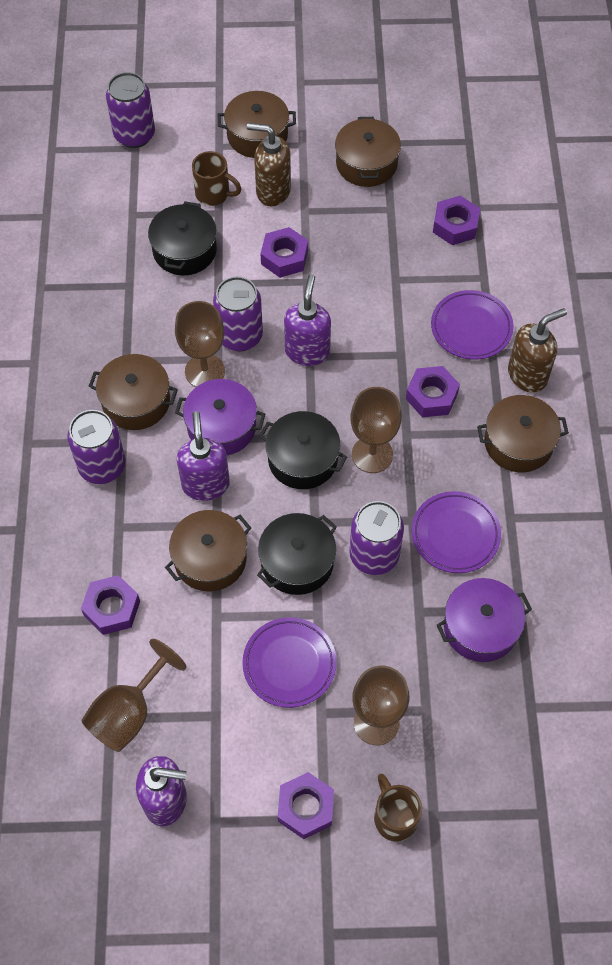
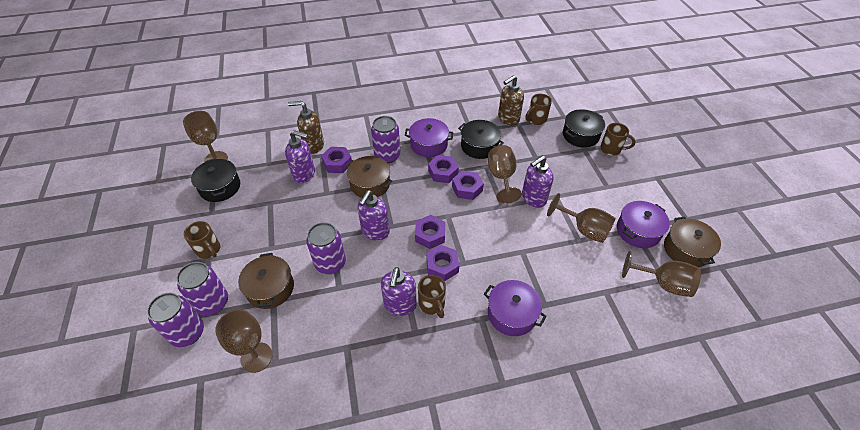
brown goblet: [81,639,187,752] [175,301,225,387] [350,387,402,473] [352,665,409,745] = 4 -> [183,111,228,162] [215,309,273,373] [488,145,522,204] [547,193,615,243] [622,251,701,297] = 5
brown mug: [192,151,241,206] [374,774,422,842] = 2 -> [184,221,220,259] [418,275,446,318] [525,94,552,125] [600,123,636,156] = 4
brown pot: [89,354,178,430] [165,510,251,591] [218,91,296,158] [335,117,401,187] [477,395,569,472] = 5 -> [238,253,294,309] [346,156,392,198] [664,217,721,267] = 3
purple plate: [242,617,337,708] [412,491,501,573] [431,290,514,360] = 3 -> none = 0
purple pot: [175,379,265,455] [437,578,532,662] = 2 -> [405,118,453,157] [484,280,547,336] [617,201,670,248] = 3
purple soap dispenser: [136,756,187,826] [177,411,230,501] [284,274,331,366] = 3 -> [285,130,315,183] [357,190,390,240] [381,267,417,316] [522,155,553,208] = 4

